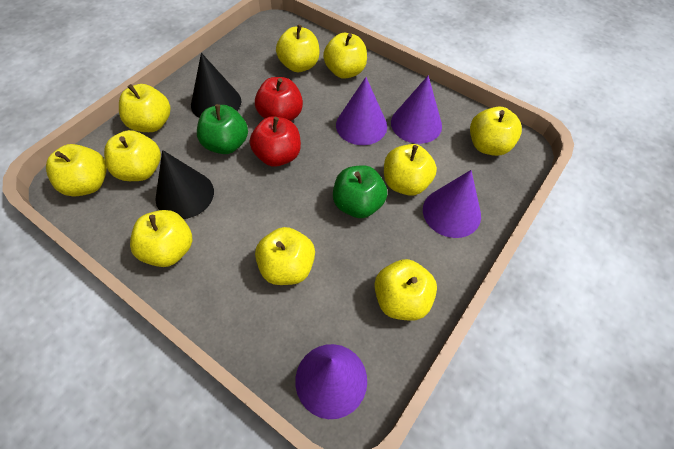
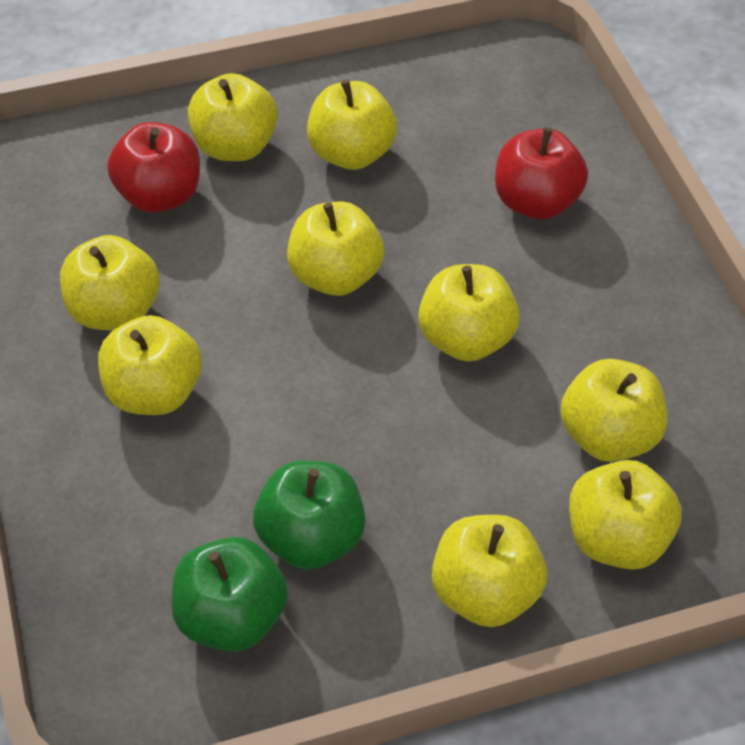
black cone: [155,150,214,219] [191,53,241,118] = 2 -> none = 0
purple cone: [295,344,367,419] [336,77,387,145] [391,75,442,144] [423,170,481,238] = 4 -> none = 0
yellow apple: [46,144,107,196] [104,130,161,181] [119,84,171,132] [130,210,192,267] [255,227,315,285] [276,24,320,72] [323,33,367,79] [374,259,437,321] [384,144,437,196] [470,106,522,156] = 10 -> [60,235,160,331] [98,315,202,415] [188,73,278,161] [287,202,384,296] [307,79,397,170] [418,264,520,362] [432,515,547,627] [560,359,667,462] [569,460,682,570] = 9

